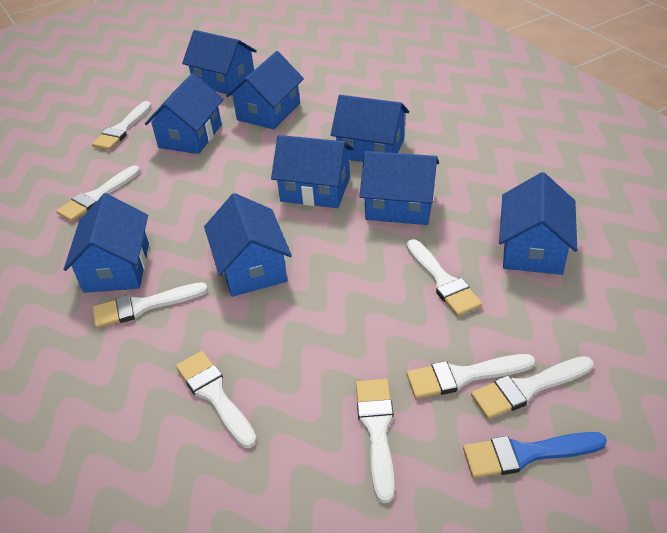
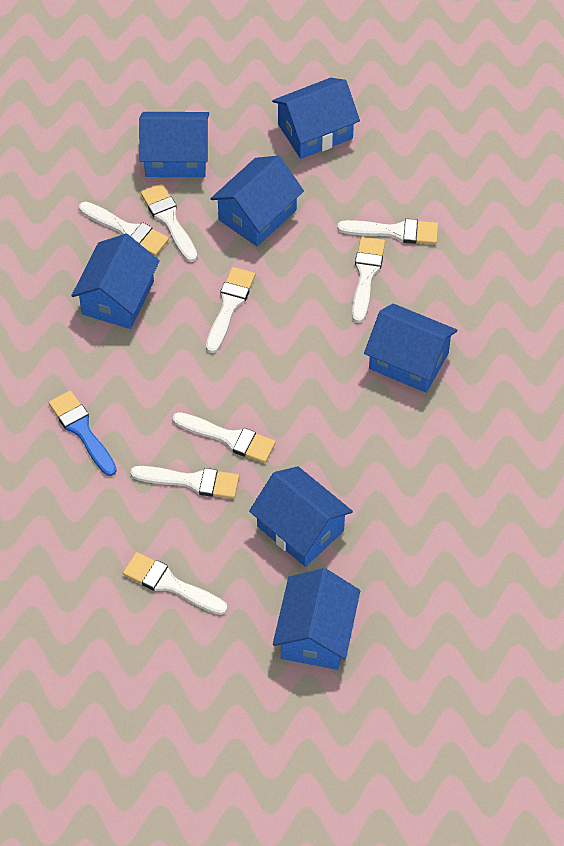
blue house: [63,193,149,293] [145,73,223,154] [182,30,257,96] [204,193,292,297] [226,51,304,129] [271,135,354,208] [331,95,409,162] [359,151,439,225] [499,172,577,275] = 9 -> [71,234,160,329] [139,112,209,177] [211,156,304,247] [249,466,353,567] [272,78,360,159] [273,568,360,670] [364,304,457,393] = 7

